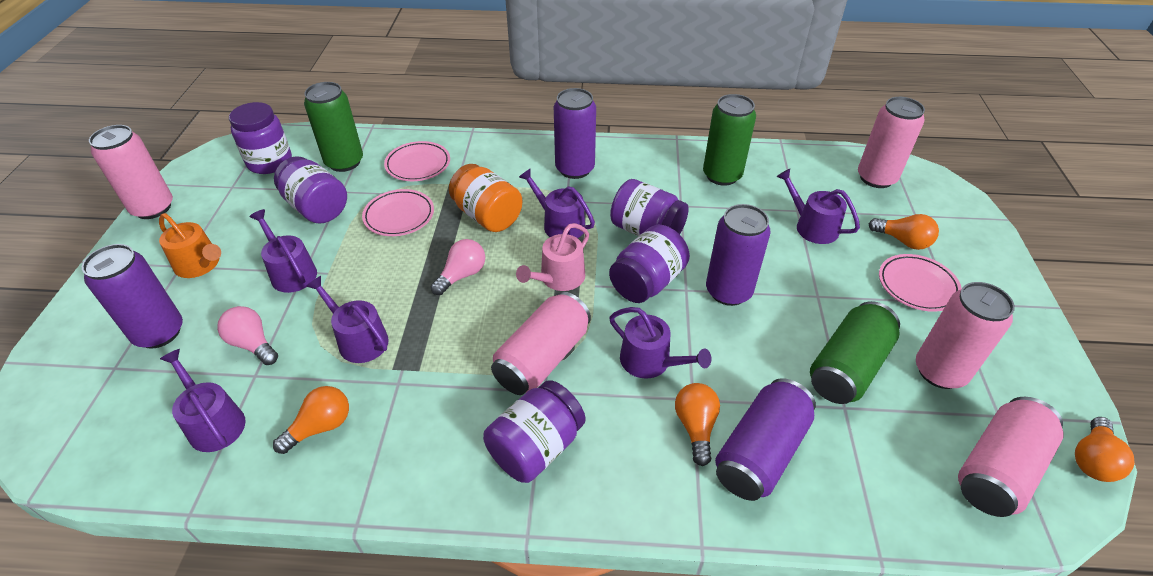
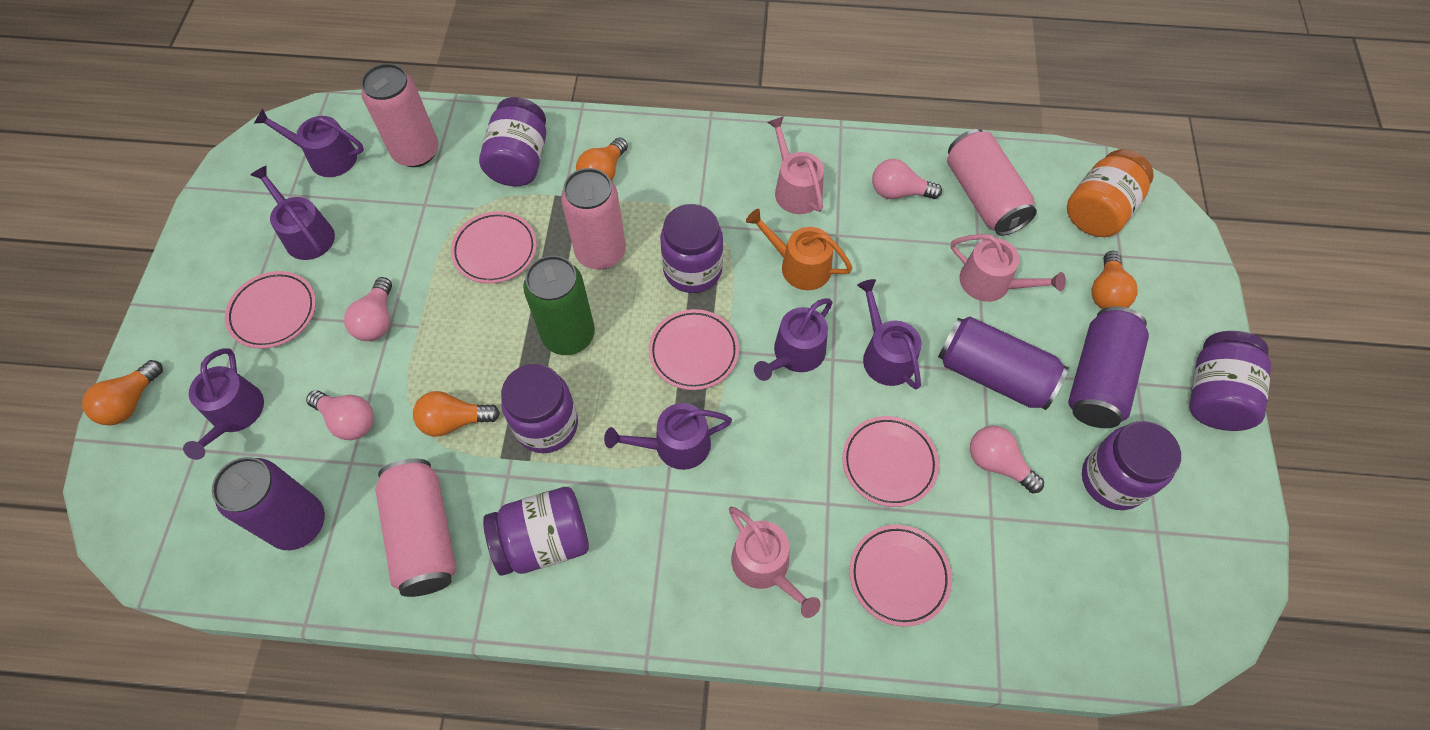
green can: [304,82,363,172] [703,94,756,186] [810,301,900,404] = 3 -> [523,256,595,355] = 1
pink can: [89,125,173,219] [491,292,591,395] [858,97,925,188] [916,282,1015,389] [958,397,1064,517] = 5 -> [361,63,438,167] [375,459,456,597] [561,168,626,270] [947,129,1037,236] = 4
pink light bulb: [217,306,278,365] [431,239,485,295] = 2 -> [306,390,374,440] [344,277,392,341] [872,159,942,199] [970,426,1044,493] = 4
pink plate: [362,189,434,236] [384,141,450,181] [879,254,962,312] = 3 -> [225,271,316,349] [451,211,537,284] [649,309,739,390] [842,416,939,507] [849,525,952,627] = 5
pink watering can: [516,223,589,291] = 1 -> [729,507,821,618] [767,116,824,214] [951,234,1066,302] = 3
purple can: [82,244,183,349] [554,88,596,179] [706,204,771,306] [715,378,816,501] = 4 -> [212,457,325,550] [938,316,1069,410] [1068,306,1149,428] = 3
purple jar: [229,102,292,174] [274,156,347,223] [483,380,586,483] [609,225,690,303] [610,179,689,236] = 5 -> [479,97,546,186] [483,487,589,576] [501,364,578,453] [660,204,723,293] [1082,421,1181,510] [1189,331,1271,431] = 6

